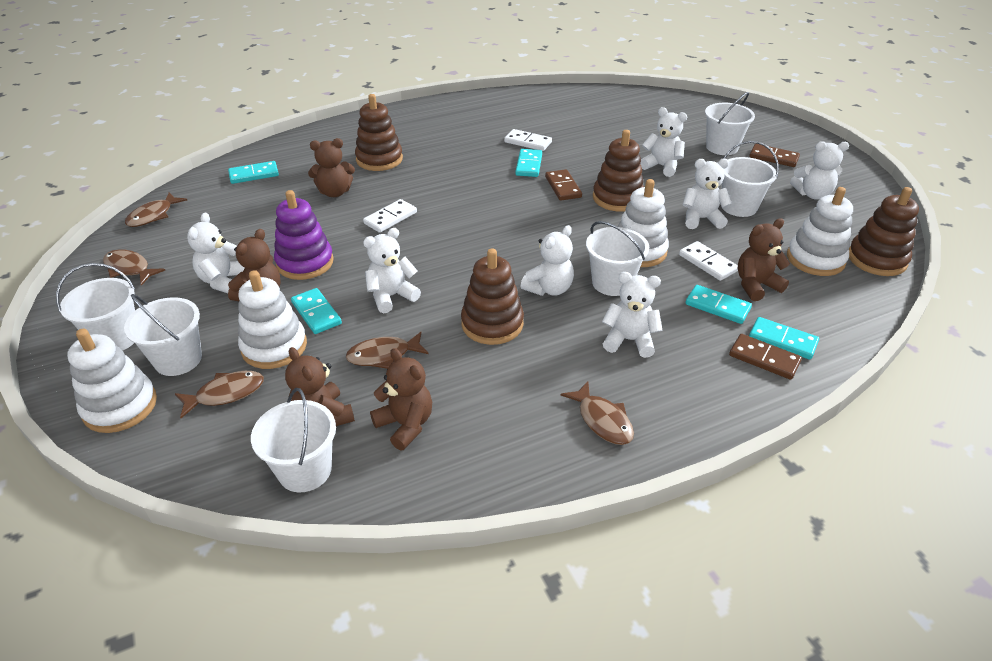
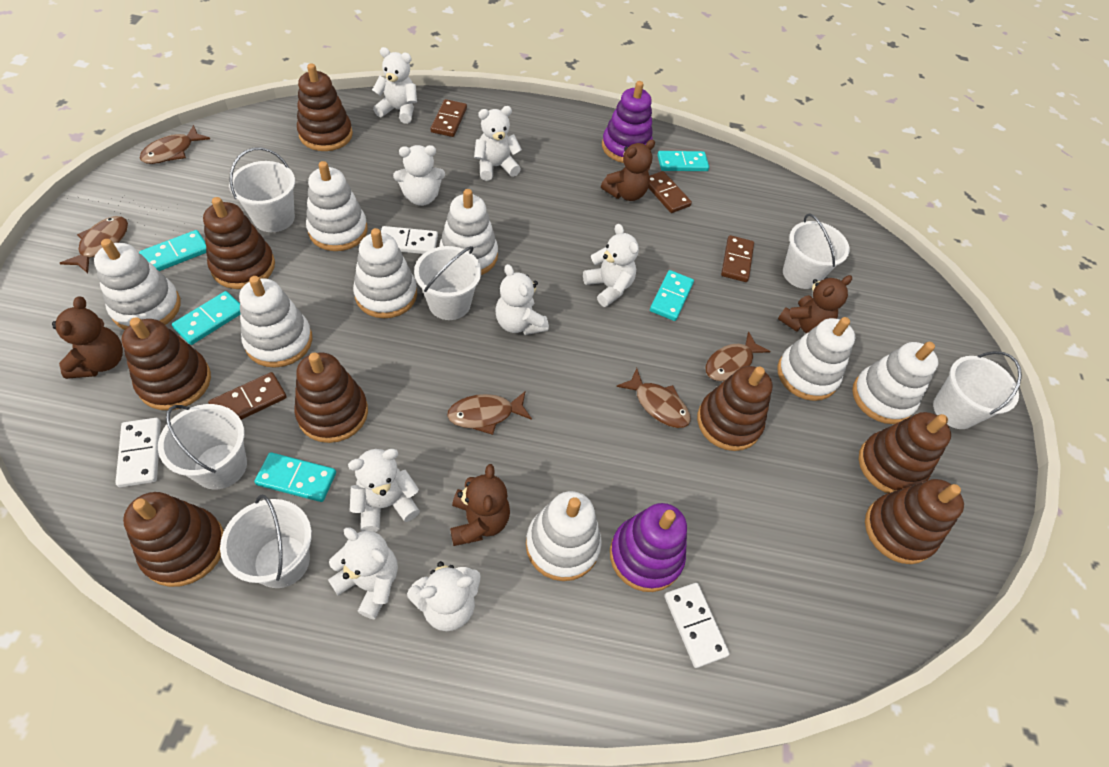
brown domino: [545,169,582,201] [729,334,802,380] [749,144,800,167] = 3 -> [208,372,287,420] [430,99,467,137] [648,171,692,213] [721,235,754,282] = 4
brown stacking toy: [355,94,403,171] [461,248,524,345] [593,130,644,212] [849,187,919,276] = 4 -> [121,317,211,410] [123,492,224,587] [203,197,275,289] [294,352,368,443] [297,63,353,151] [697,366,773,451] [859,412,951,493] [865,479,964,564] = 8
brown teddy bear: [228,229,281,301] [285,347,355,426] [308,138,355,197] [370,348,432,450] [737,218,790,301] = 5 -> [52,296,123,379] [450,464,510,546] [601,140,655,201] [778,275,852,333] = 4
purple stacking toy: [274,190,334,280] = 1 -> [602,81,653,163] [610,503,687,592] = 2
white stacking toy: [67,329,157,433] [238,270,307,369] [617,179,669,267] [787,187,853,276] = 4 -> [94,239,181,330] [239,276,312,368] [306,161,368,251] [353,228,417,318] [439,189,498,275] [526,491,602,581] [777,317,855,401] [852,342,938,424] = 8
white teddy bear: [187,213,245,293] [363,228,421,313] [521,225,574,296] [602,272,663,358] [640,107,687,177] [683,158,732,229] [790,141,849,200] = 7 -> [328,527,398,620] [348,449,420,532] [372,47,417,124] [393,145,445,206] [407,561,481,631] [474,106,522,181] [495,264,549,335] [583,224,639,307] = 8

